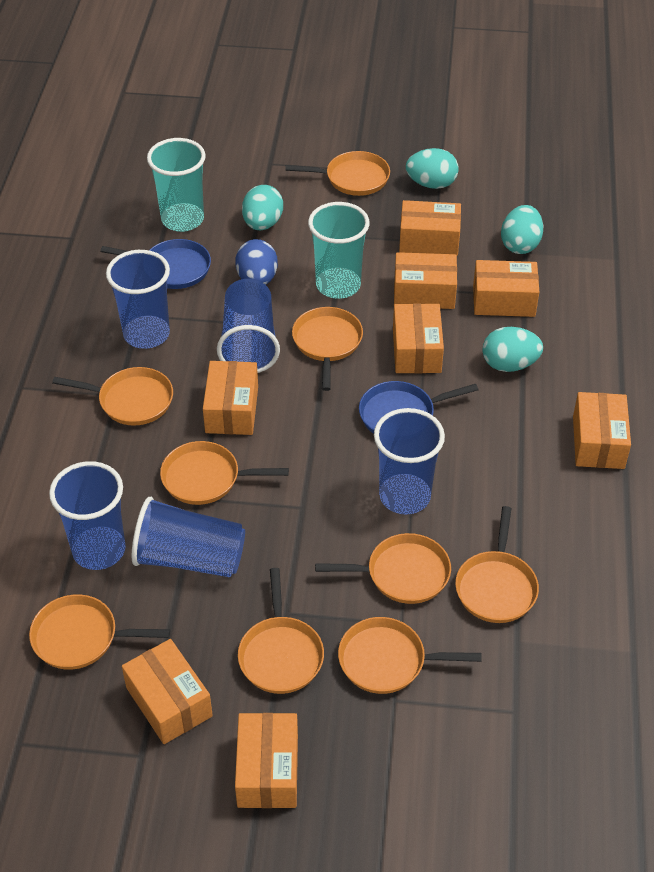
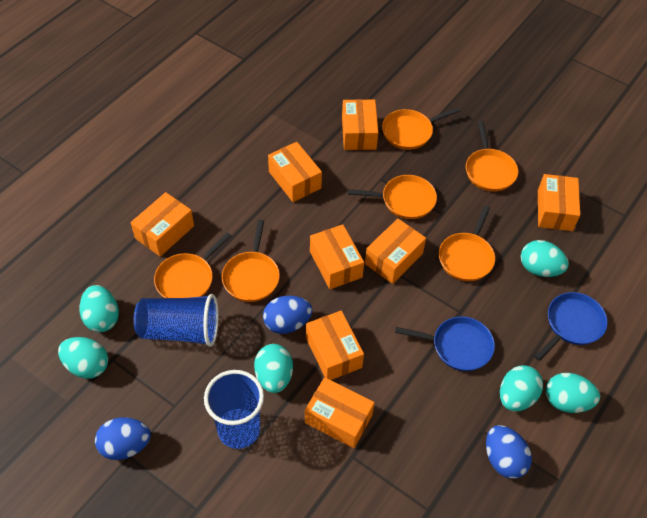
blue cup: [49,461,126,570] [106,250,170,349] [132,497,245,577] [217,279,280,373] [374,408,445,515] = 5 -> [134,294,218,347] [204,370,264,449] = 2
blue egg: [235,239,278,285] = 1 -> [95,418,151,460] [263,296,312,334] [486,425,532,479] = 3
orange pan: [29,594,170,670] [52,367,173,426] [160,441,289,505] [238,568,324,694] [285,151,390,196] [292,307,363,391] [315,533,451,604] [338,617,482,694] [455,506,539,623] = 9 -> [154,232,231,298] [222,220,280,302] [348,175,437,219] [382,107,460,150] [439,205,495,281] [466,121,518,192] = 6
turquoise cup: [147,138,206,232] [308,202,370,299] = 2 -> none = 0
turquoise egg: [242,185,283,230] [406,148,459,189] [482,327,543,372] [501,205,543,254] = 4 -> [58,337,108,379] [79,285,119,332] [254,344,293,393] [500,365,543,411] [521,240,569,277] [546,373,600,413] = 6

